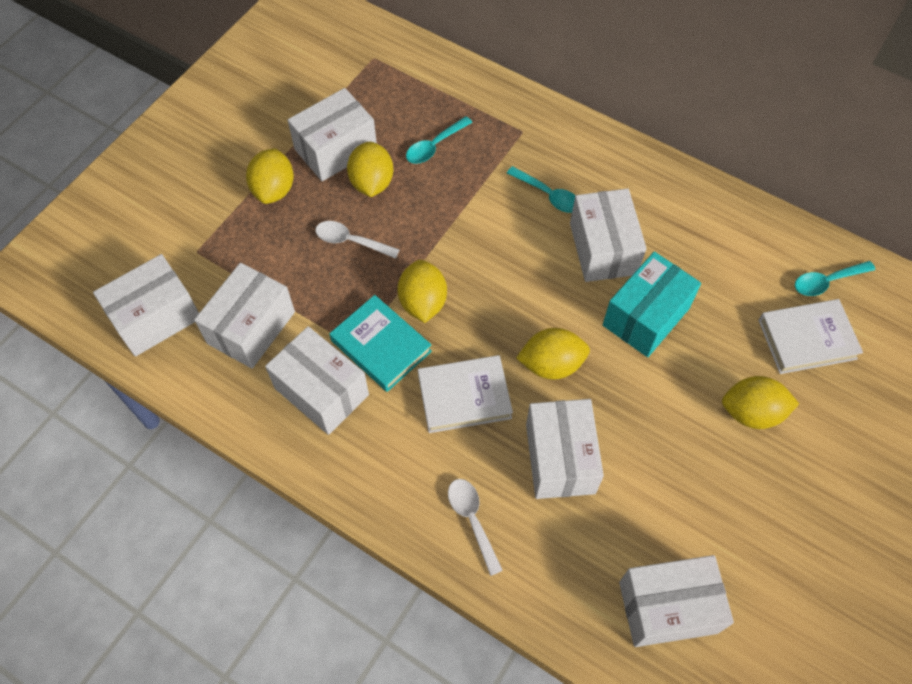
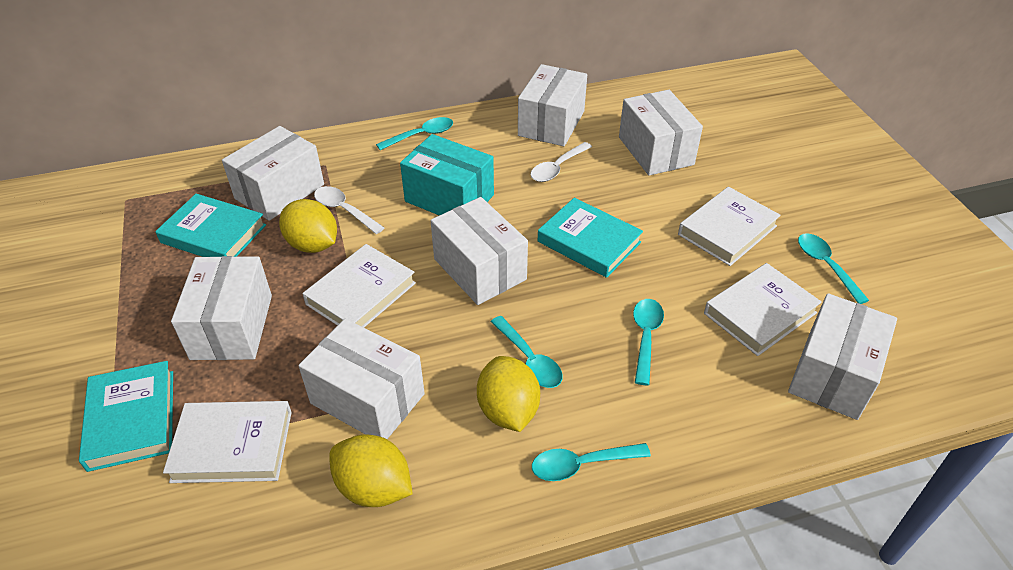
turquoise book: [329,295,432,392] = 1 -> [79,361,173,472] [155,194,266,257] [538,198,643,278] = 3
turquoise spoon: [406,116,472,164] [507,166,576,213] [795,261,875,296] = 3 -> [376,117,453,150] [491,316,563,388] [532,443,651,481] [633,299,664,385] [798,233,869,304] = 5
white book: [418,355,513,433] [758,299,863,374] = 2 -> [163,401,292,483] [302,244,416,327] [678,187,781,266] [704,263,822,356] = 4
yellow lemon: [246,148,294,204] [347,142,393,197] [397,260,447,323] [516,328,590,379] [722,376,799,429] = 5 -> [279,199,337,253] [329,434,413,507] [477,356,540,432] = 3

